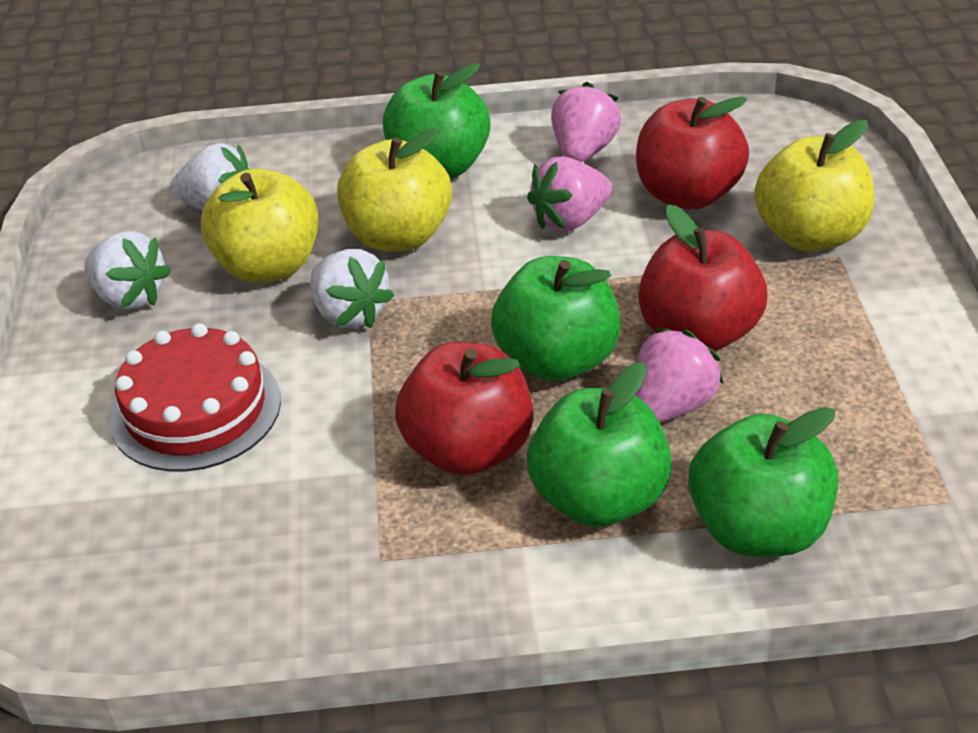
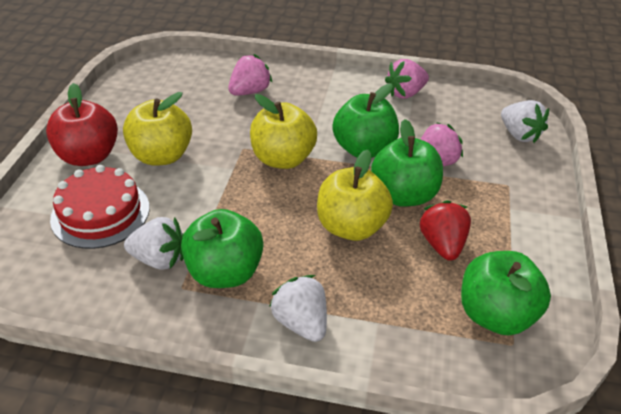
red apple: [395,342,533,475] [636,96,749,209] [638,205,767,351] = 3 -> [46,83,118,166] = 1
red strawberry: none = 0 -> [420,200,471,261] = 1

